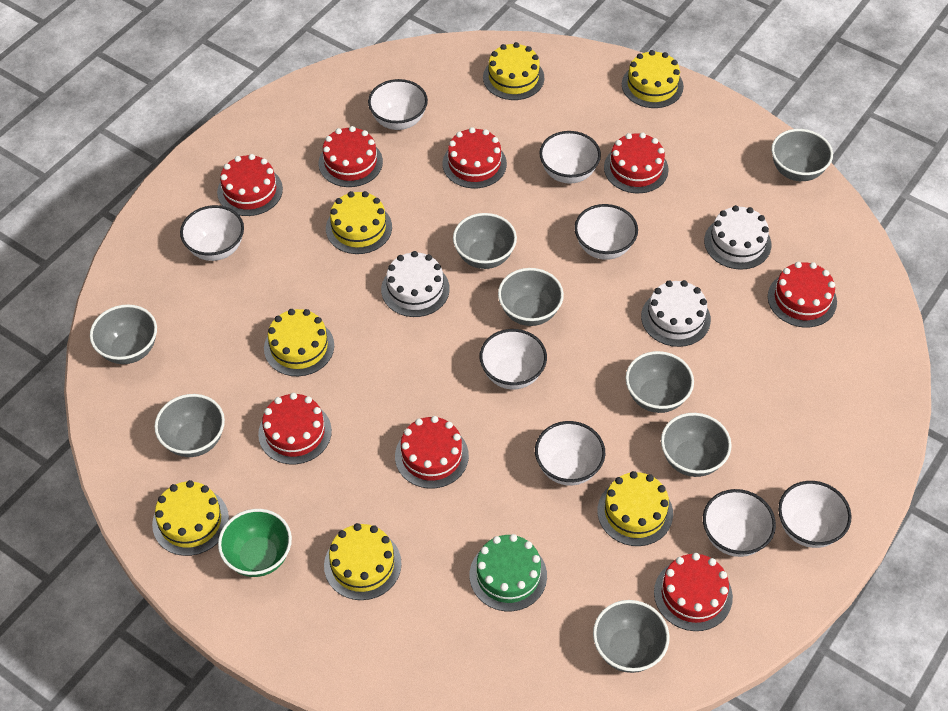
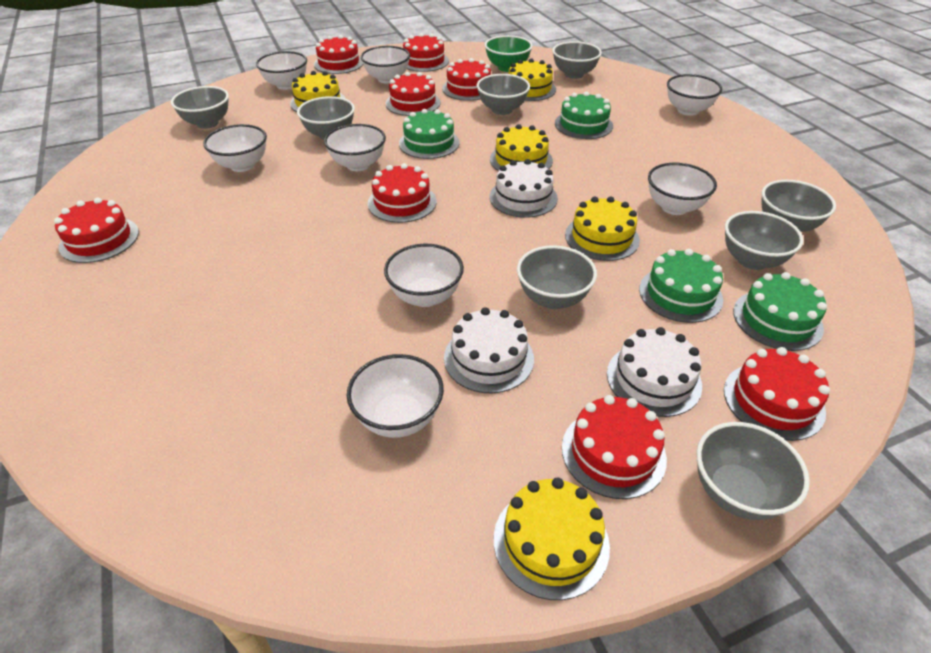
green cake: [470,534,547,611] = 1 -> [399,109,459,159] [555,92,613,139] [639,249,723,323] [733,272,827,351] = 4
yellow cake: [152,480,229,556] [264,309,334,376] [324,523,402,600] [326,191,392,254] [483,42,544,100] [597,471,673,546] [622,50,684,108] = 7 -> [290,71,345,112] [490,124,553,171] [494,477,610,600] [509,58,556,101] [565,196,640,261] = 5

